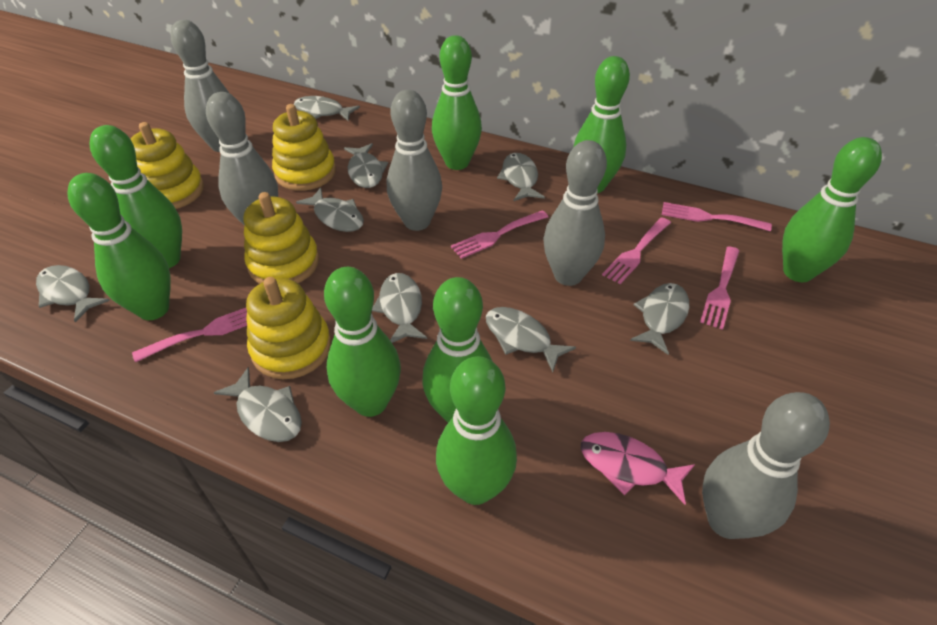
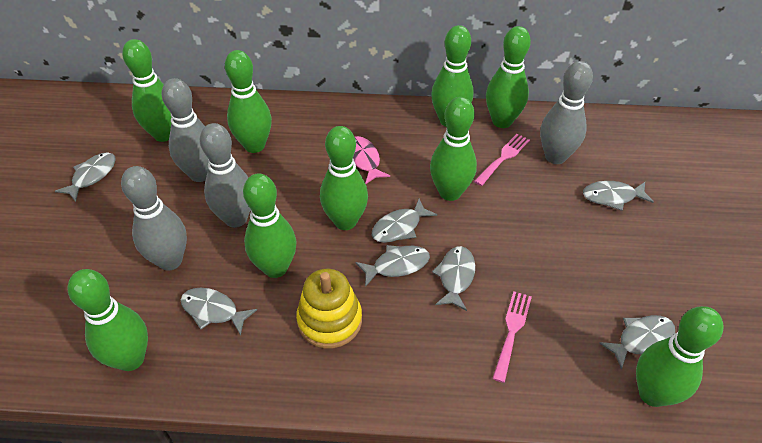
green bowling pin: [67,173,171,320] [90,125,182,268] [324,267,401,417] [422,277,492,423] [432,35,482,170] [436,356,517,505] [573,56,630,193] [782,137,882,282] = 8 -> [68,269,148,371] [122,39,171,142] [225,50,272,153] [243,174,296,278] [320,126,368,230] [430,97,477,201] [431,25,473,127] [486,26,531,128] [636,306,723,407] = 9
grey bowling pin: [171,20,230,152] [206,92,278,226] [387,90,442,231] [543,140,607,286] [702,392,830,539] = 5 -> [121,166,187,271] [161,78,208,182] [200,123,251,228] [540,61,593,164] = 4
grey fish: [36,265,110,322] [214,367,302,442] [294,96,360,122] [296,188,364,232] [344,143,388,188] [372,273,427,343] [486,307,576,372] [497,153,545,201] [630,283,689,355] = 9 -> [55,152,116,202] [181,288,257,336] [355,245,430,287] [372,199,437,243] [432,246,475,311] [583,181,654,211] [599,315,675,370] = 7
pink fork: [132,308,247,362] [451,210,548,259] [602,217,671,284] [662,202,772,231] [700,246,739,330] = 5 -> [474,134,530,186] [492,291,532,383] = 2
yellow stacking toy: [130,122,204,209] [243,192,319,284] [246,277,331,379] [272,104,336,191] = 4 -> [296,269,362,349] = 1

